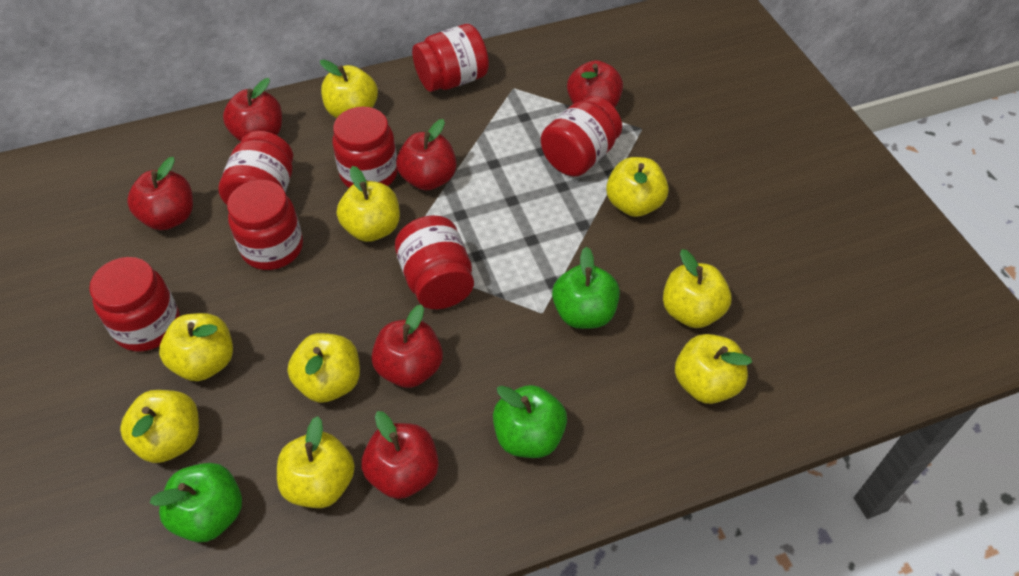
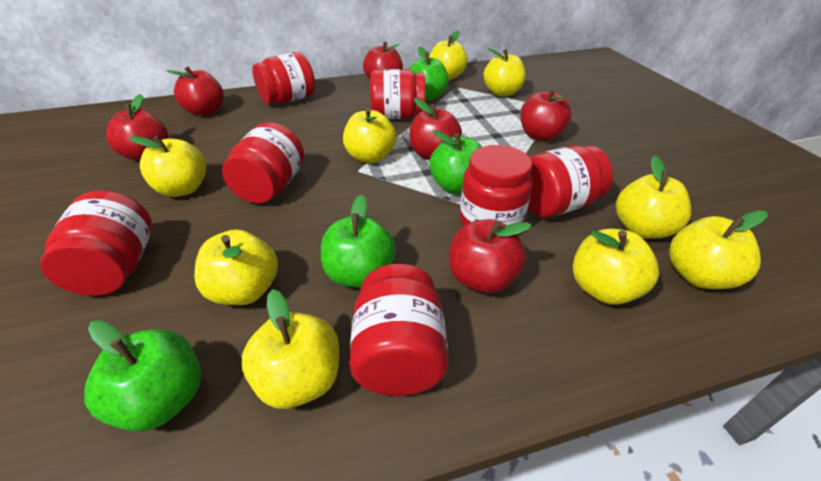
green apple: [150,463,242,542] [493,385,567,458] [552,247,620,329] = 3 -> [84,320,201,432] [321,195,396,288] [409,46,449,101] [429,130,482,194] = 4

